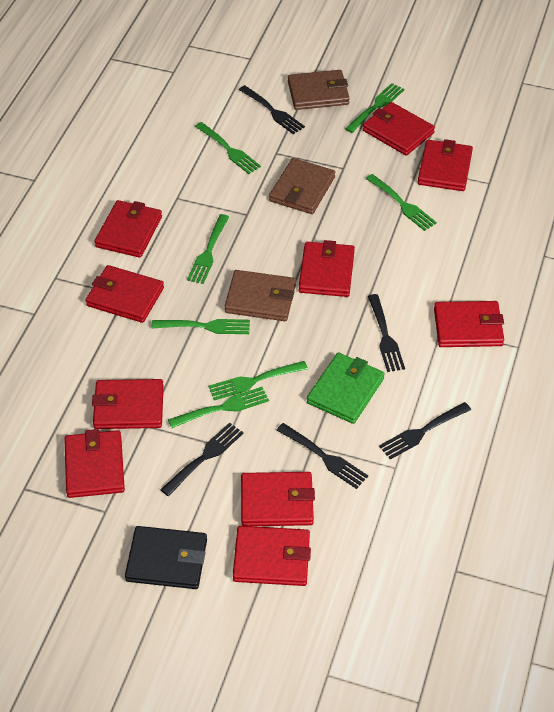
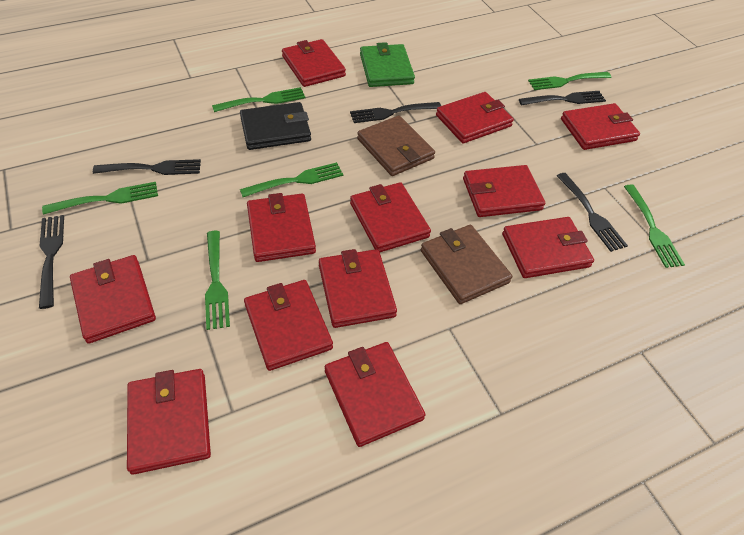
brown wallet: [224,270,296,321] [269,158,335,214] [288,70,350,110] = 3 -> [357,116,435,176] [421,225,512,304] = 2
green fork: [151,319,250,334] [168,387,269,428] [187,214,229,284] [195,122,261,174] [208,361,308,401] [345,83,404,133] [366,174,437,231] = 7 -> [42,182,158,215] [205,231,230,330] [212,87,306,112] [240,162,343,197] [528,72,611,90] [624,184,685,268] = 6
red wallet: [64,429,125,498] [86,265,164,323] [92,379,164,429] [95,200,162,258] [233,526,311,586] [241,472,315,526] [299,240,355,297] [363,102,435,156] [418,139,473,191] [434,301,504,347] = 10 -> [70,255,156,344] [127,369,211,475] [244,280,333,371] [247,193,316,262] [282,39,346,87] [319,249,397,328] [325,342,426,447] [350,182,431,252] [436,92,514,143] [463,165,545,217] [502,217,594,278] [561,103,640,150] = 12

